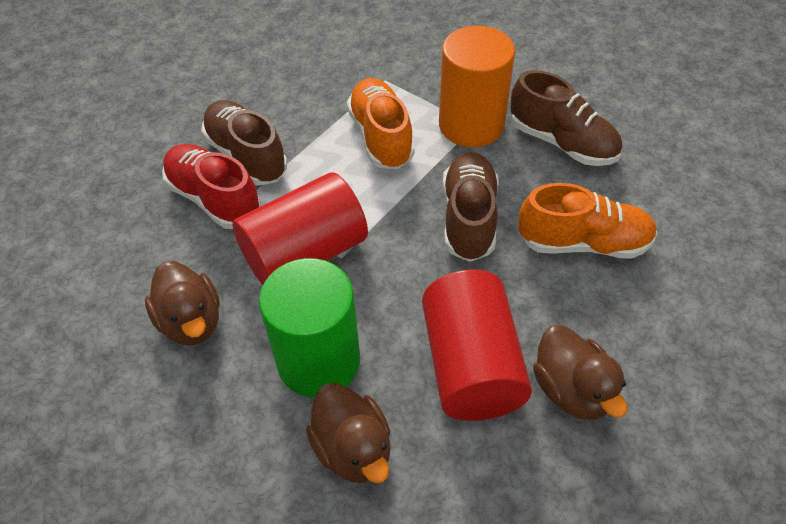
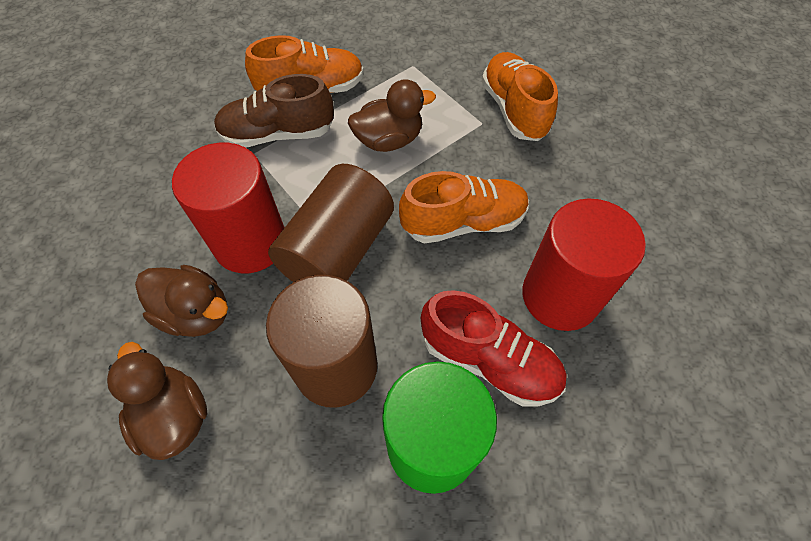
brown cylinder: none = 0 -> [266,275,377,408] [268,164,394,282] = 2
brown shoe: [201,100,287,186] [443,152,498,262] [511,70,622,166] = 3 -> [214,74,334,147] = 1
orange cylinder: [439,26,515,147] = 1 -> none = 0
orange shoe: [347,78,415,169] [518,183,657,259] = 2 -> [245,35,364,93] [399,171,529,244] [482,52,558,141] = 3

